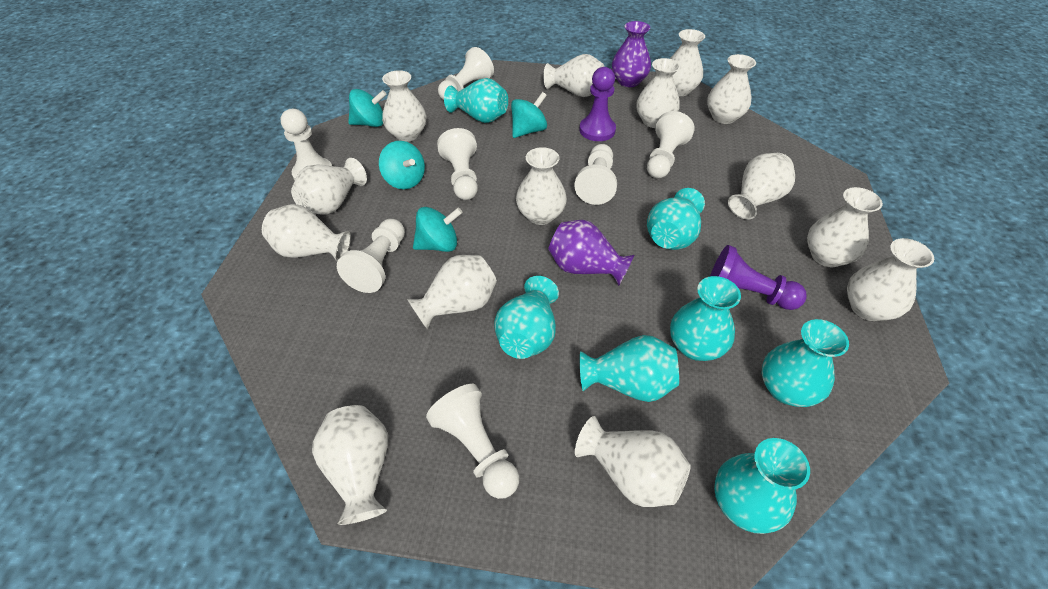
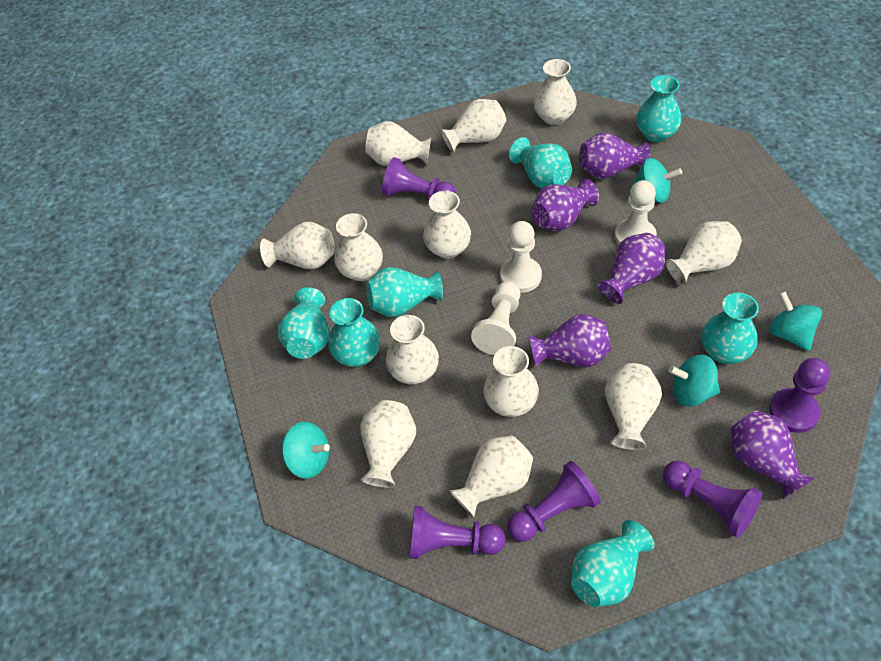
purple pawn: [579,67,616,141] [710,245,807,310] = 2 -> [382,157,456,201] [409,506,506,559] [507,461,601,542] [663,460,762,538] [769,358,830,433] = 5
purple vase: [548,220,634,286] [612,21,651,87] = 2 -> [530,314,611,367] [531,179,599,232] [579,132,651,179] [597,233,665,304] [731,410,815,499] = 5
white pawn: [280,109,332,181] [337,219,405,293] [426,384,519,499] [437,128,478,200] [438,47,494,100] [574,144,617,205] [647,111,695,178] = 7 -> [471,281,520,355] [500,221,542,293] [615,180,657,245] = 3
white vase: [262,204,351,261] [291,158,367,215] [312,405,388,525] [382,70,426,142] [407,255,497,330] [516,147,567,225] [544,54,604,97] [575,416,691,507] [636,58,681,128] [670,29,705,96] [707,54,756,124] [728,153,795,220] [807,187,883,267] [847,238,934,321] = 14 -> [260,222,335,269] [334,213,383,281] [360,400,416,488] [365,121,431,166] [386,315,439,384] [423,191,471,259] [440,99,506,153] [449,435,533,518] [483,346,539,417] [533,59,577,125] [605,363,662,450] [665,221,742,285] = 12

